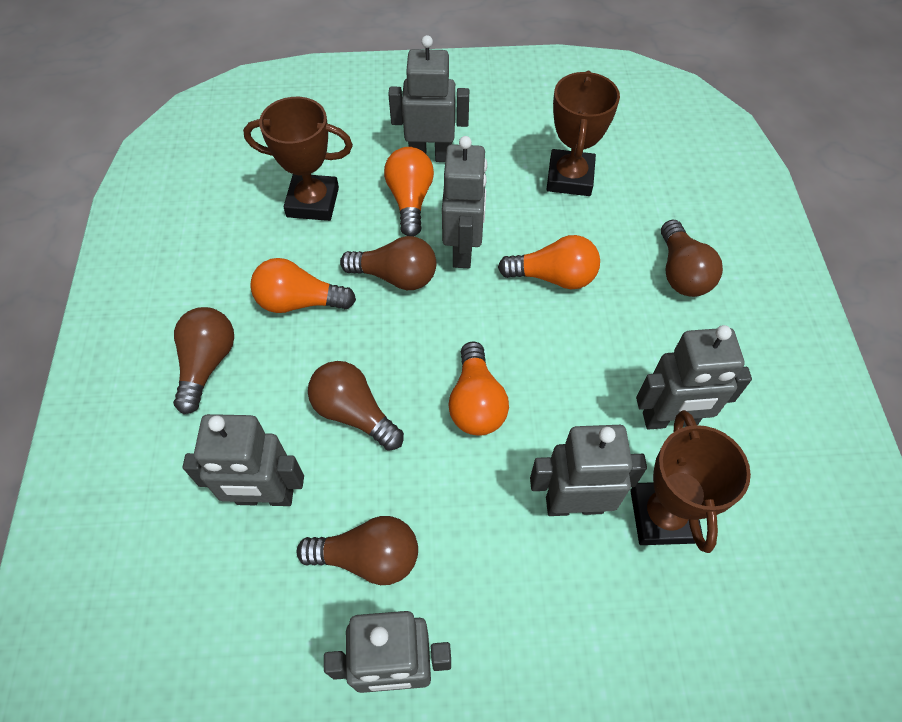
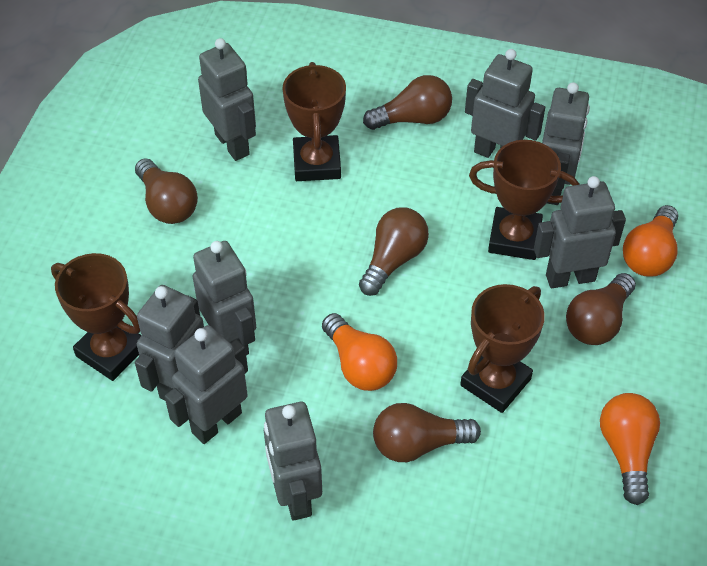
brown trophy: [243,97,353,221] [546,71,620,196] [630,410,751,553] = 3 -> [51,253,142,381] [283,62,346,181] [460,284,545,413] [469,140,580,260] = 4
grey robot: [183,414,304,506] [324,611,451,693] [388,35,469,162] [442,136,487,268] [530,425,647,516] [636,325,752,430] = 6 -> [135,285,204,401] [165,325,248,444] [192,241,256,355] [198,38,256,161] [264,402,322,521] [465,49,545,158] [534,176,626,288] [542,82,590,205] = 8
orange light bulb: [250,258,356,313] [384,147,434,236] [448,341,509,436] [498,235,600,289] = 4 -> [322,313,397,391] [600,393,660,505] [623,205,679,277] = 3

